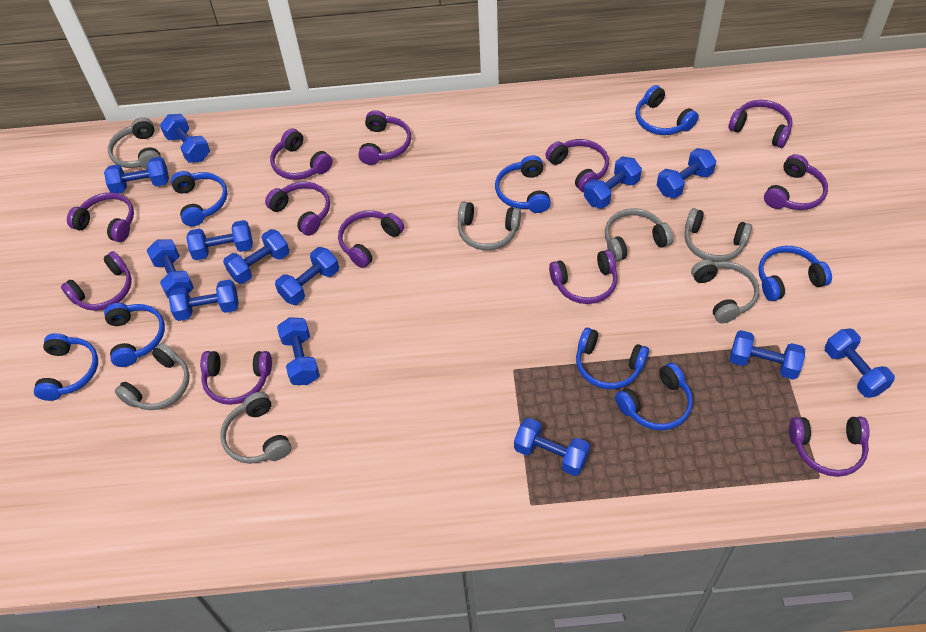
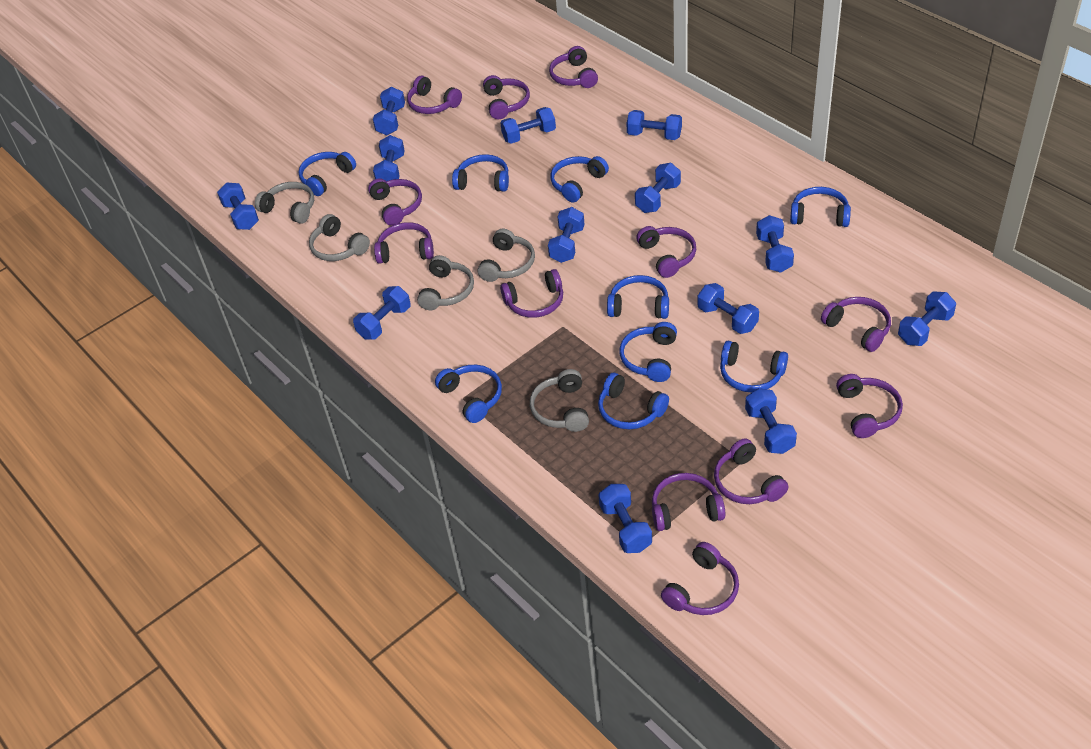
blue headphones: [34,333,98,401] [104,303,165,367] [171,171,228,226] [495,155,551,213] [576,328,649,389] [615,363,693,430] [635,85,699,135] [758,246,832,301] = 8 -> [299,152,356,196] [435,365,502,423] [452,154,509,192] [551,156,609,202] [598,373,669,429] [607,275,669,319] [619,322,677,382] [720,341,788,393] [790,187,851,227] = 9
grey headphones: [108,117,161,169] [115,343,190,410] [220,392,291,464] [458,201,521,250] [605,208,673,262] [684,208,752,262] [691,259,759,323] = 7 -> [255,182,314,224] [309,214,370,261] [417,255,474,310] [478,229,535,282] [530,369,589,432] = 5

